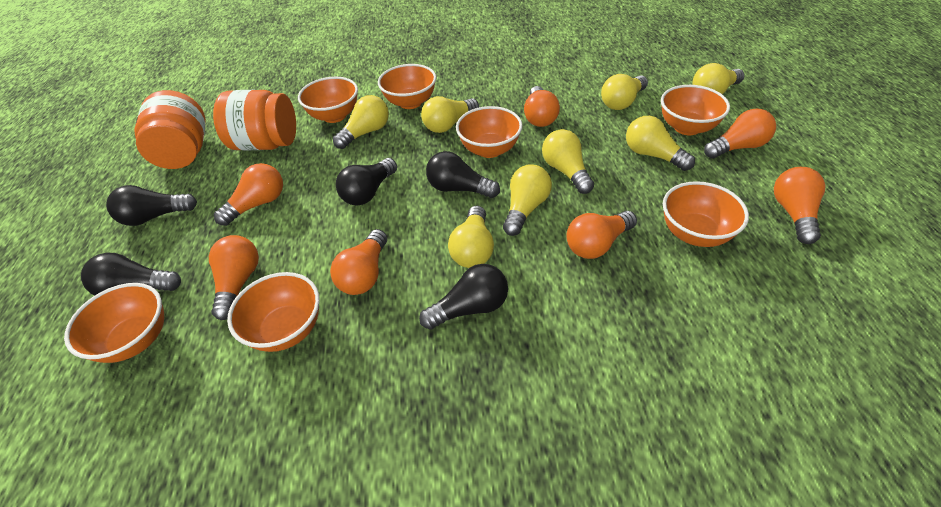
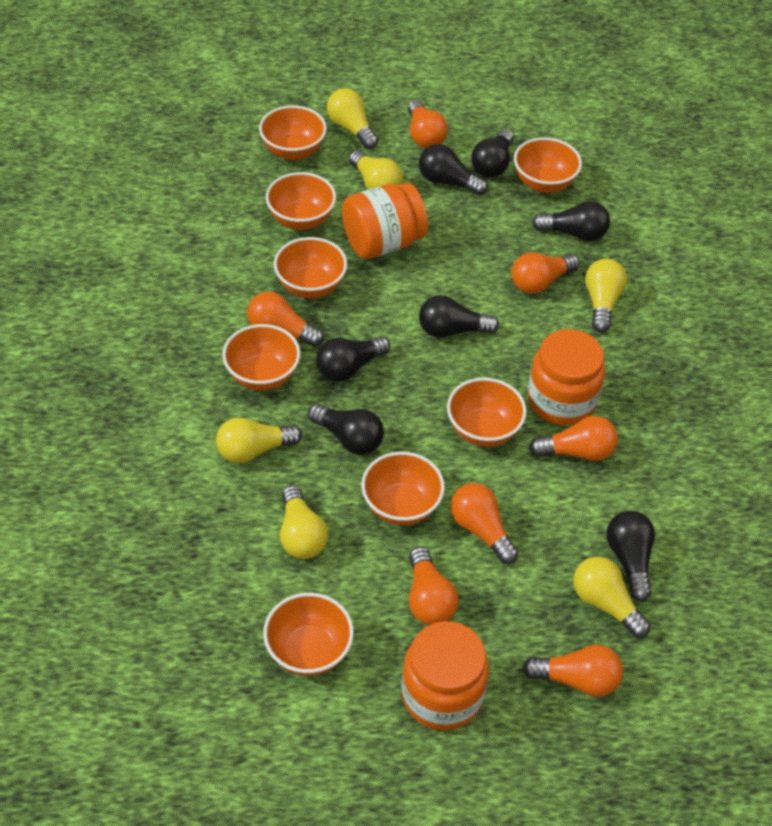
black light bulb: [81,253,181,296] [106,185,197,226] [336,158,397,205] [419,264,508,330] [426,151,500,198] = 5 -> [308,404,384,455] [316,336,390,382] [419,144,488,196] [419,295,499,338] [471,129,513,177] [532,201,610,241] [606,511,655,602] = 7
orange bowl: [64,283,164,363] [227,272,320,352] [298,77,358,123] [378,64,436,109] [456,106,522,158] [661,85,730,135] [663,181,749,247] = 7 -> [222,324,301,390] [259,105,327,160] [263,593,354,676] [266,172,336,230] [274,237,347,298] [361,452,445,525] [447,378,527,447] [514,137,582,193] = 8
orange jar: [135,90,206,169] [213,90,296,150] = 2 -> [342,183,428,259] [402,621,489,730] [528,329,605,425] = 3
yellow light bulb: [333,95,389,149] [421,96,479,133] [448,206,494,268] [503,164,552,236] [542,129,594,194] [601,74,648,110] [626,116,695,171] [692,63,745,94] = 8 -> [216,417,302,464] [280,485,328,559] [327,88,378,149] [349,150,403,189] [573,557,651,638] [585,259,627,332] = 6

